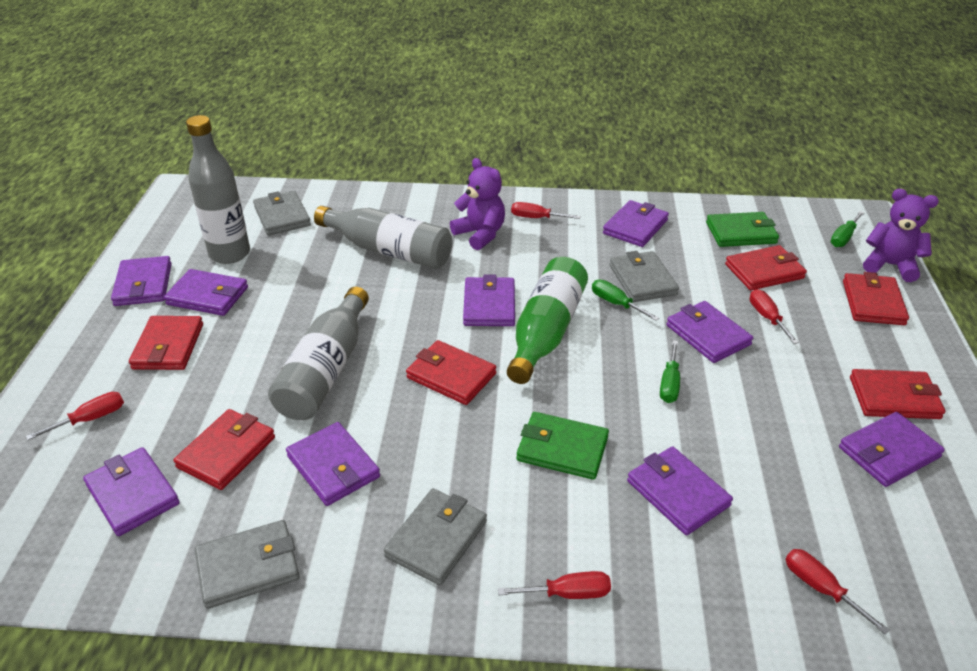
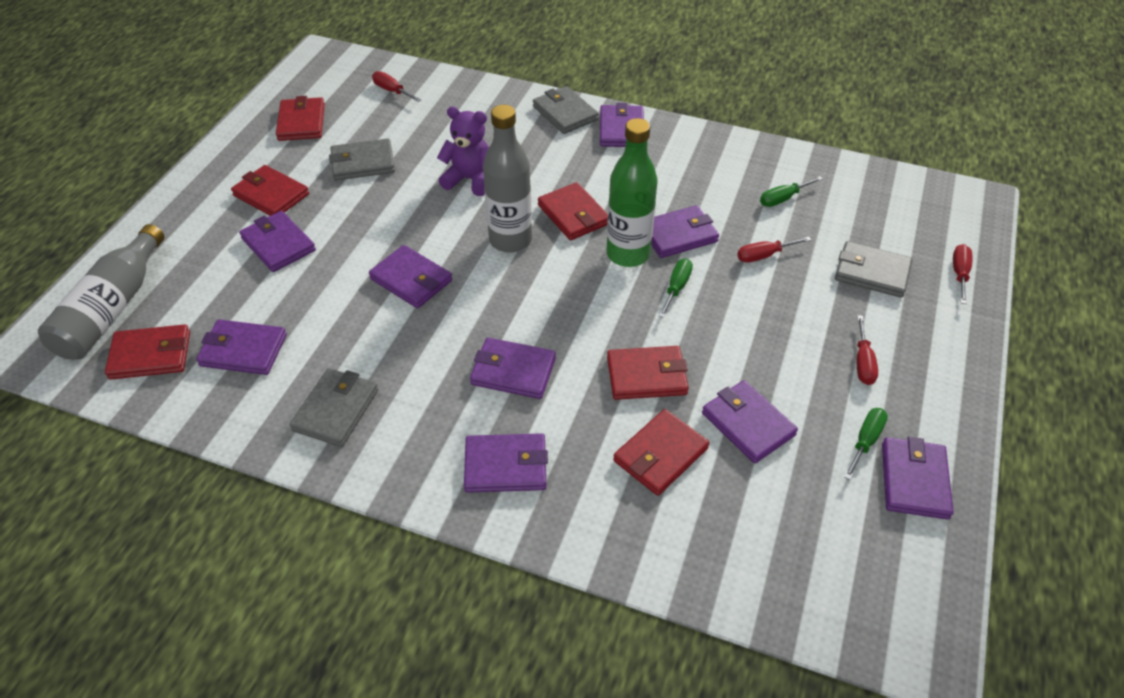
green wallet: [516,412,609,480] [706,212,779,247] = 2 -> none = 0
grey bottle: [186,115,250,264] [268,287,369,420] [314,206,453,269] = 3 -> [38,224,165,360] [483,105,532,253] = 2
purple teddy bear: [450,158,505,250] [863,189,939,282] = 2 -> [437,107,489,196] = 1
red screwdriver: [26,392,124,440] [498,571,611,599] [511,202,581,219] [750,289,799,344] [785,549,890,635] = 5 -> [372,71,421,102] [737,237,811,263] [856,315,878,385] [953,244,972,304] = 4

